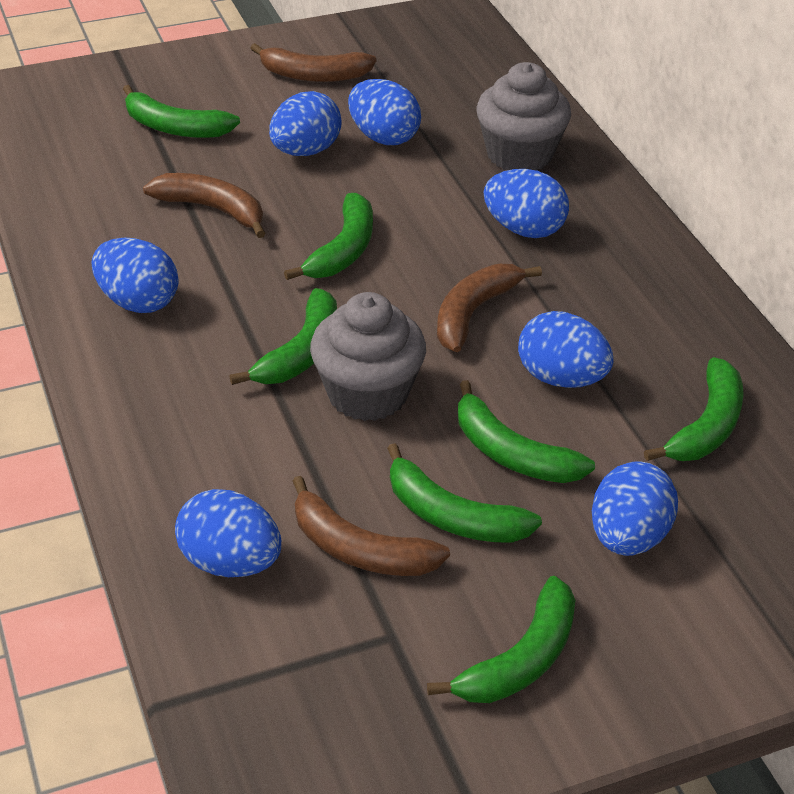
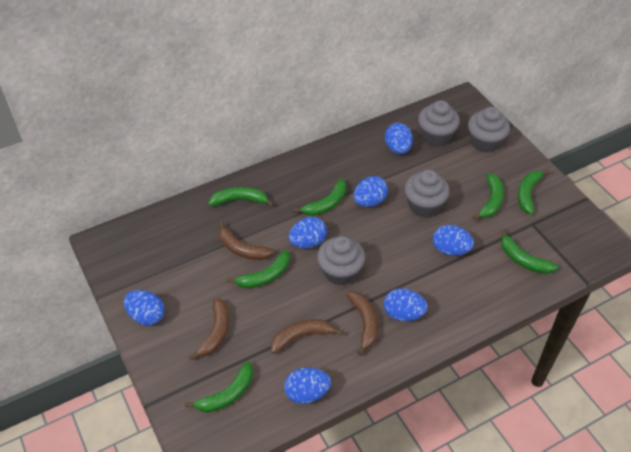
grey cupcake: [310,292,426,421] [476,62,571,171] = 2 -> [317,236,365,286] [404,170,450,218] [418,100,460,146] [468,107,510,153] = 4

